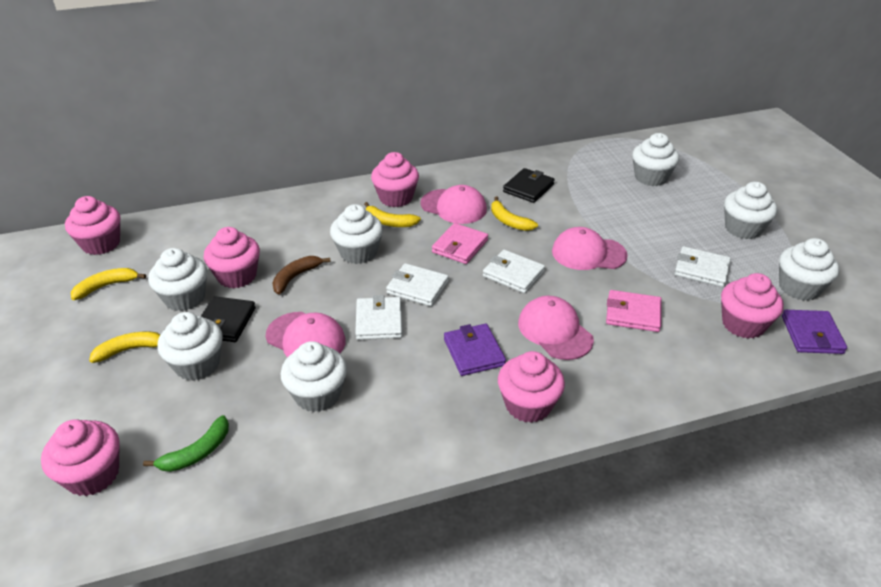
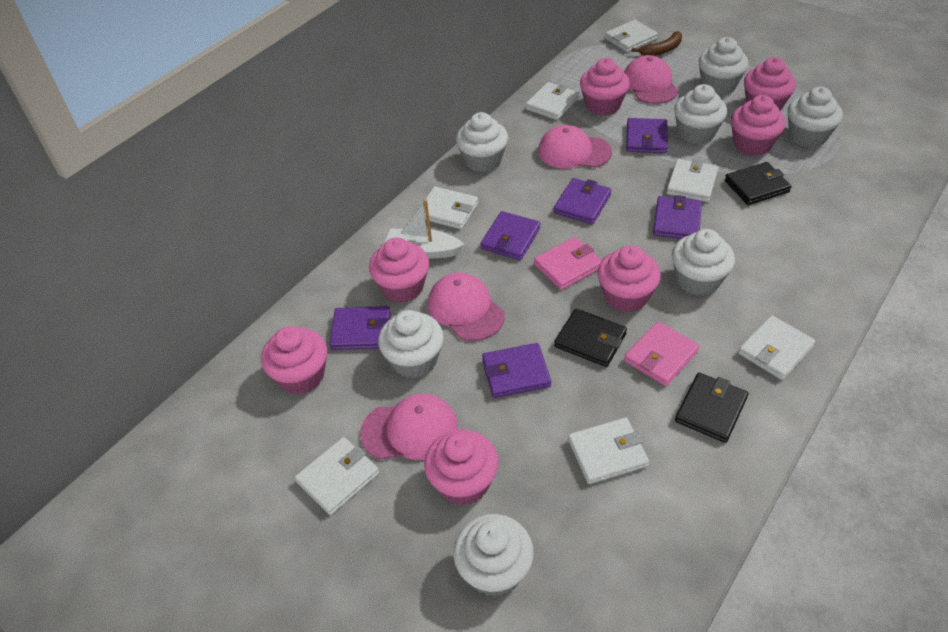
black wallet: [201,296,256,342] [503,168,555,203] = 2 -> [554,309,627,367] [675,373,748,443] [725,162,792,205] = 3
green banana: [143,415,229,472] = 1 -> none = 0
pink cupcake: [41,419,119,496] [65,196,120,255] [204,227,260,288] [371,152,419,207] [498,351,565,423] [721,273,784,339] = 6 -> [261,326,327,395] [369,237,429,303] [424,430,498,505] [580,58,630,116] [597,245,661,312] [731,95,786,156] [744,57,796,111] = 7
purple wallet: [444,324,506,376] [782,310,847,354] = 2 -> [330,306,391,350] [480,211,541,260] [482,343,551,398] [554,178,611,224] [626,118,668,153] [653,195,702,239] = 6
white boat: none = 0 -> [385,199,465,258] = 1
white wallet: [355,295,402,340] [386,263,449,306] [483,250,545,293] [674,246,731,287] = 4 -> [295,437,379,515] [423,186,478,229] [526,82,579,120] [568,418,649,484] [605,20,658,52] [667,159,718,202] [738,315,816,380] = 7
yellow banana: [71,268,146,300] [89,332,161,363] [364,202,421,227] [491,196,538,231] = 4 -> none = 0

